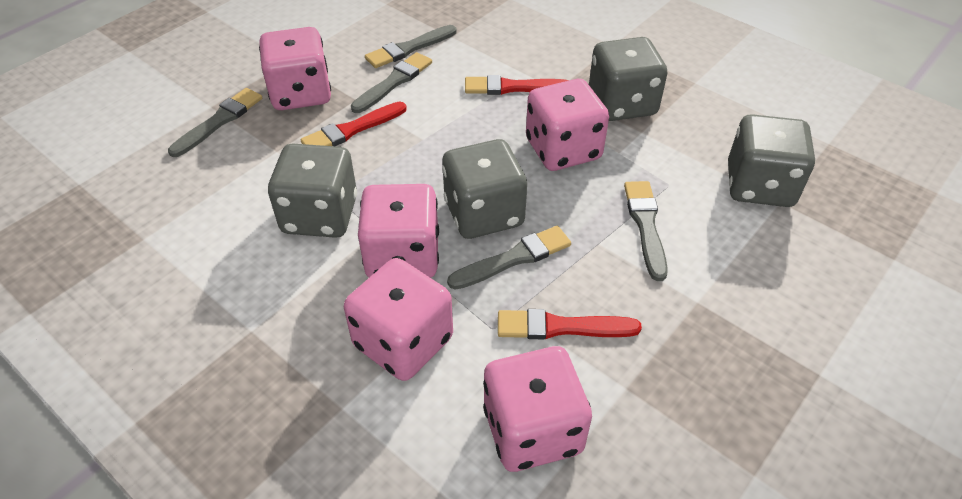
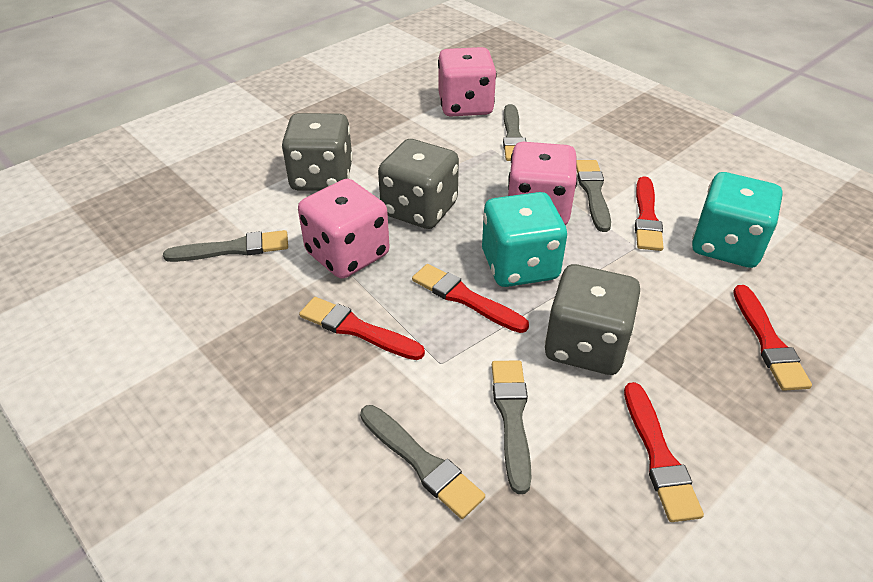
grey dice: [268,144,357,238] [442,139,527,239] [589,37,667,121] [728,114,815,207] = 4 -> [282,113,353,191] [378,139,459,229] [545,264,641,375] = 3
pink dice: [259,27,331,110] [344,258,453,381] [358,184,439,278] [483,346,592,472] [526,79,609,171] = 5 -> [298,179,390,279] [438,47,496,117] [508,142,577,225] = 3
red brush: [301,101,407,146] [465,75,569,95] [498,309,642,339] = 3 -> [299,297,425,360] [412,264,529,333] [624,382,704,522] [635,176,664,251] [733,285,812,391] = 5
turquoise dice: none = 0 -> [482,192,567,287] [692,172,783,268] = 2

